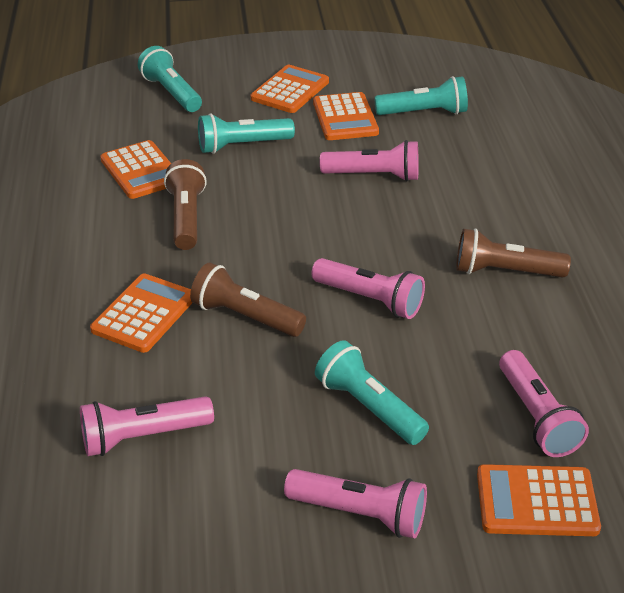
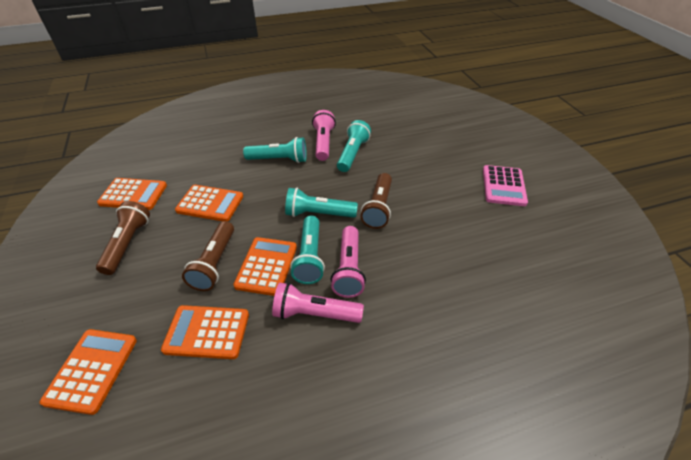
pink calculator: none = 0 -> [483,165,528,206] = 1
pink flashlight: [80,396,214,456] [284,469,427,539] [311,258,425,319] [320,140,419,182] [499,350,589,457] = 5 -> [272,282,364,323] [312,110,336,161] [330,226,366,298] = 3

